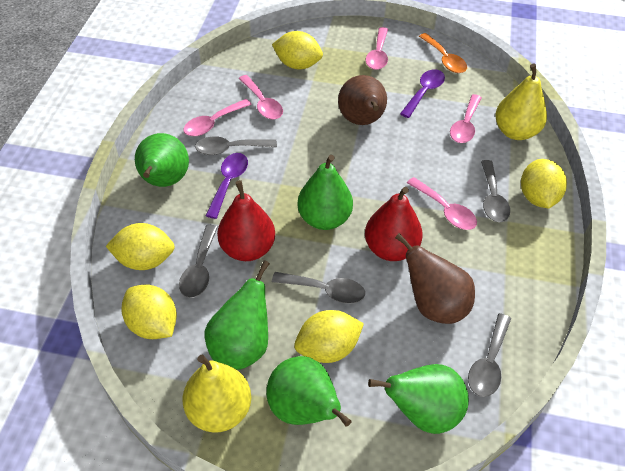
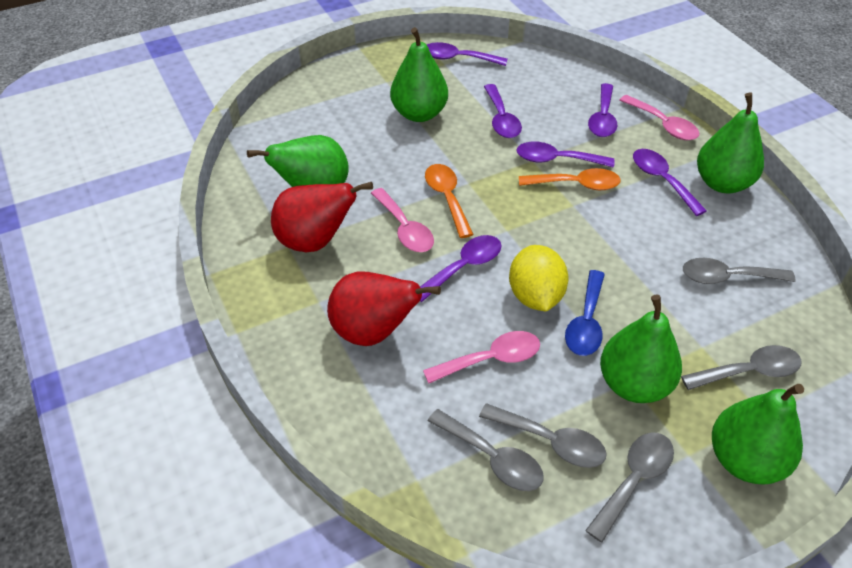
blue spoon: none = 0 -> [565,270,605,356] = 1
brown pear: [338,75,387,125] [395,233,475,324] = 2 -> none = 0
orange spoon: [419,33,467,73] = 1 -> [425,164,474,238] [519,168,621,190] = 2
pink spoon: [184,99,252,136] [239,75,283,120] [366,27,388,70] [407,177,477,230] [450,94,482,143] = 5 -> [371,188,434,252] [423,331,540,384] [619,95,699,140] = 3
purple spoon: [206,153,248,219] [400,69,445,118] = 2 -> [420,235,501,302] [427,42,508,66] [484,84,522,138] [516,142,615,167] [588,83,617,137] [633,149,707,216] = 6
yellow lemon: [106,223,175,270] [121,284,177,339] [272,31,323,69] [294,310,364,363] [521,159,567,208] = 5 -> [509,245,568,312] = 1
yellow pear: [182,355,251,433] [495,64,547,140] = 2 -> none = 0

